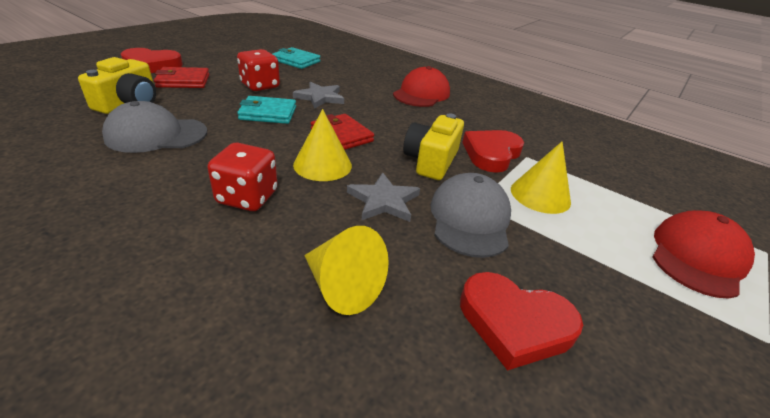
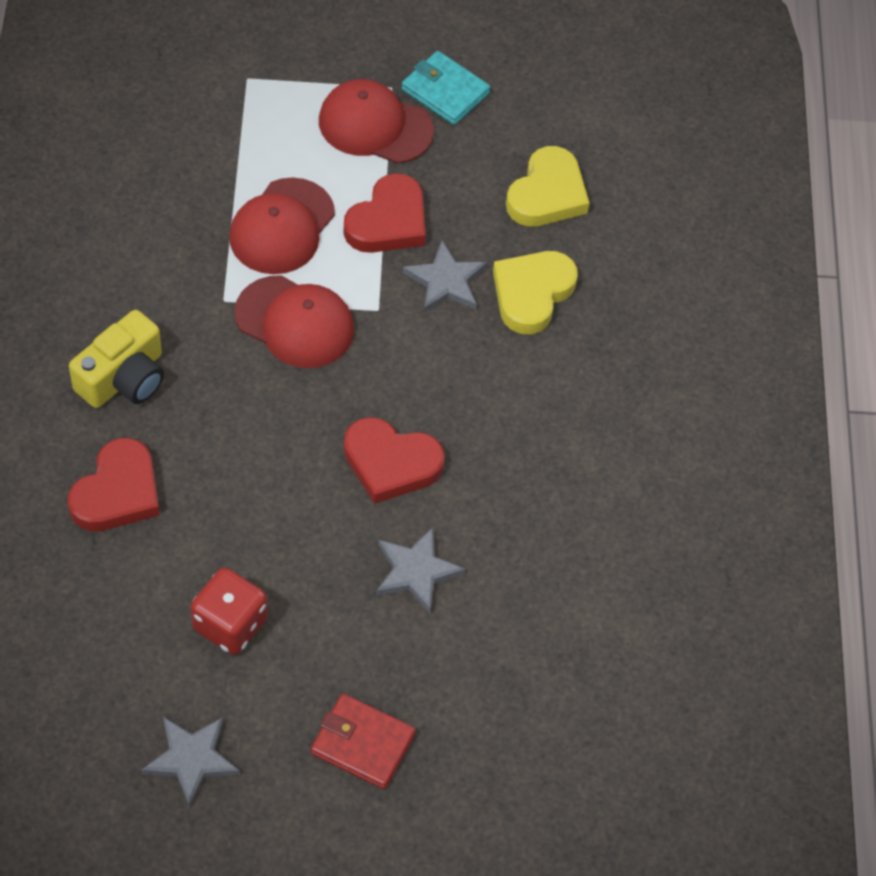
grey cap: [102,101,207,153] [430,173,511,258] = 2 -> none = 0
grey star: [293,82,344,109] [347,173,420,222] = 2 -> [141,717,240,808] [376,527,465,613] [403,241,487,313] = 3
red cap: [393,66,450,107] [652,210,755,299] = 2 -> [229,177,335,274] [234,275,354,368] [319,79,434,164] = 3
red dice: [207,143,278,211] [237,49,280,91] = 2 -> [191,568,267,655] = 1
red wallet: [154,67,209,88] [311,114,374,150] = 2 -> [311,694,416,789] = 1
turquoise wallet: [237,96,296,124] [273,47,321,69] = 2 -> [402,51,490,125] = 1
yellow camera: [78,57,156,114] [403,114,464,180] = 2 -> [69,310,164,408] = 1
yellow cone: [293,109,352,181] [304,226,389,315] [511,141,571,214] = 3 -> none = 0
yellow heart: none = 0 -> [493,251,578,334] [506,146,590,227] = 2

